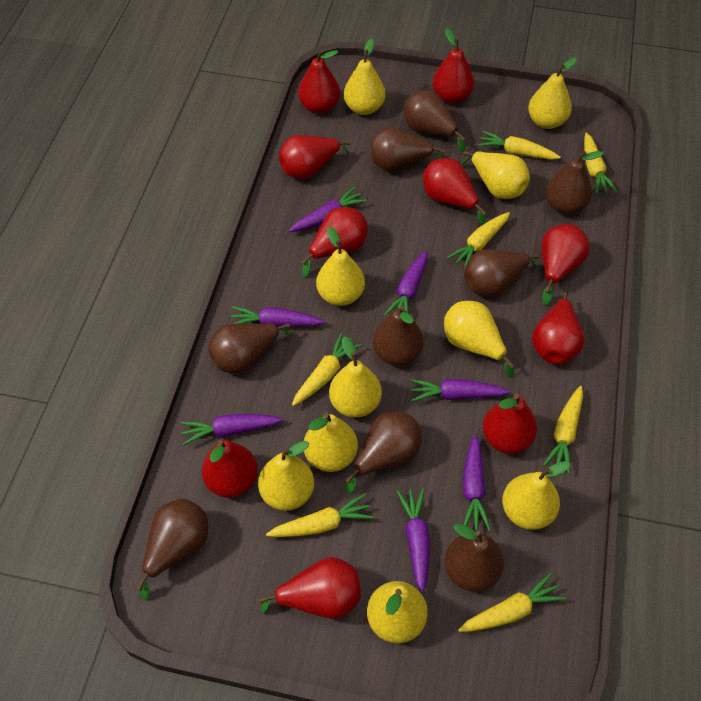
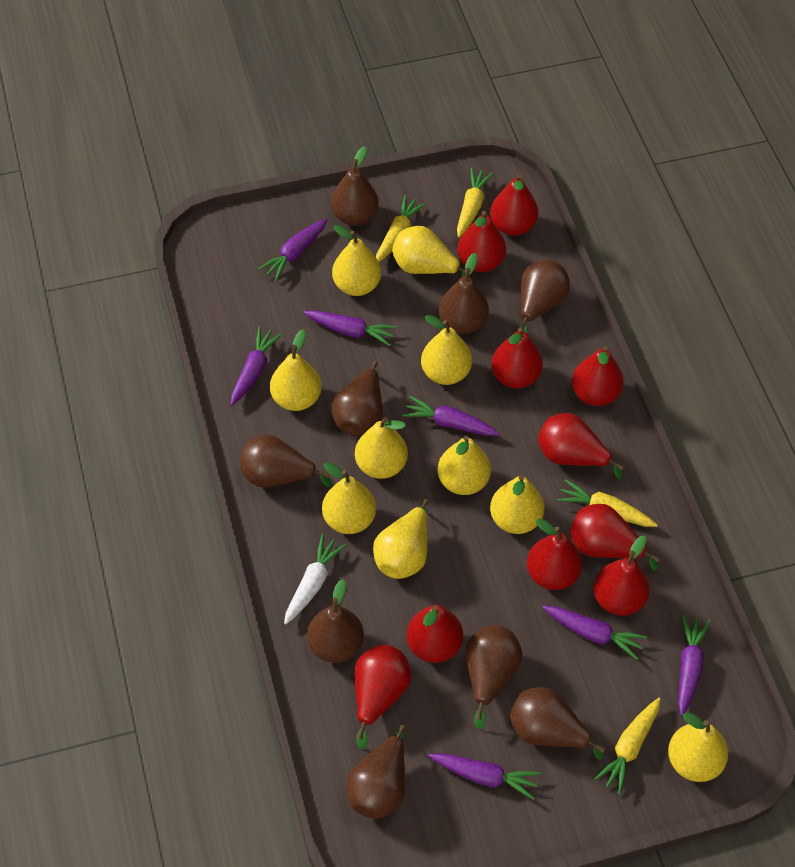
white carrot: none = 0 -> [284,534,346,625] = 1
yellow carrot: [266,493,374,537] [292,332,361,406] [446,212,510,270] [458,573,566,632] [478,131,561,160] [543,386,583,474] [584,133,618,195] = 7 -> [376,195,426,262] [457,168,494,237] [557,479,657,527] [594,698,661,794] = 4

